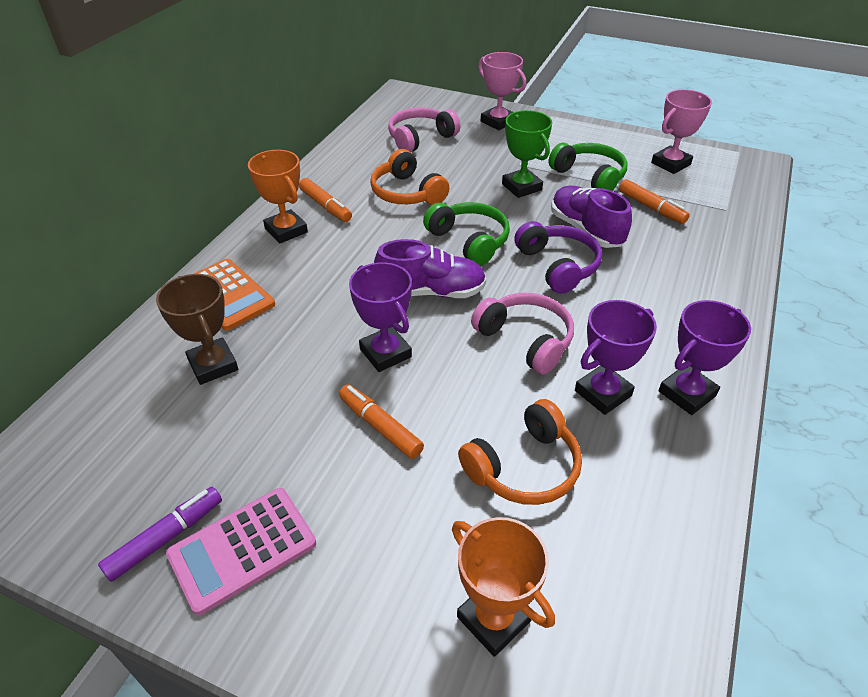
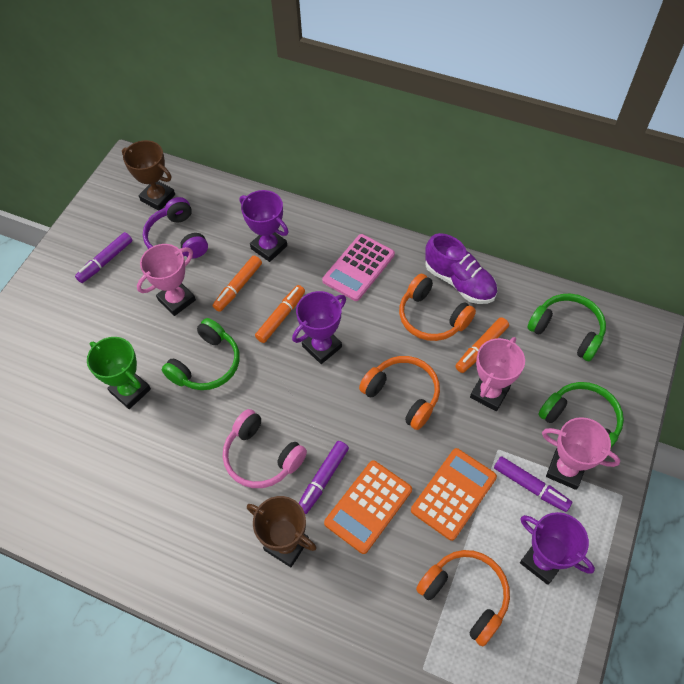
brown trophy: [156,274,238,385] = 1 -> [122,140,175,210] [247,496,317,567] = 2
green headphones: [423,202,510,266] [548,143,627,191] = 2 -> [162,318,239,390] [527,294,606,362] [538,382,624,448] = 3
orange calculator: [194,259,275,331] = 1 -> [324,460,412,554] [411,448,497,541] = 2
orange headphones: [370,149,449,205] [458,399,582,505] = 2 -> [359,356,440,430] [399,274,476,341] [416,550,510,646] = 3
orange trophy: [248,150,308,243] [452,517,555,657] = 2 -> none = 0
pink headphones: [388,108,460,152] [471,293,574,374] = 2 -> [223,409,307,488] = 1
pink trophy: [478,52,526,130] [651,89,712,174] = 2 -> [137,244,196,316] [470,337,525,411] [542,417,620,490] = 3
purple marker: [98,487,222,582] = 1 -> [75,232,133,283] [299,441,349,514] [494,456,572,512] = 3
purple shoe: [374,239,486,298] [551,186,632,248] = 2 -> [425,233,497,304] = 1

